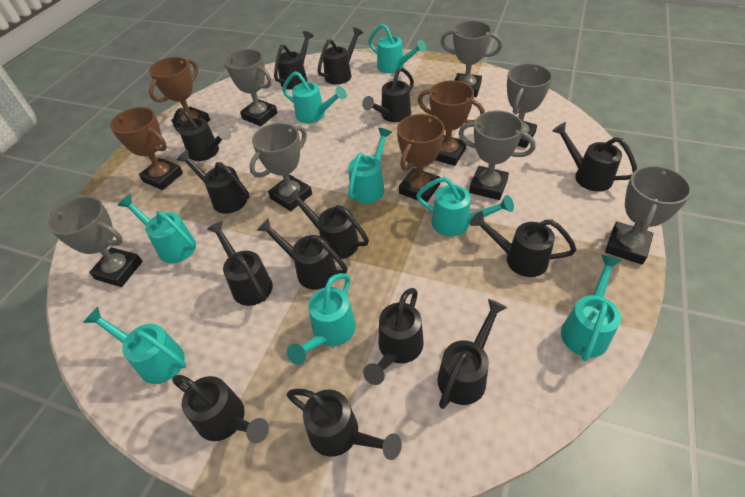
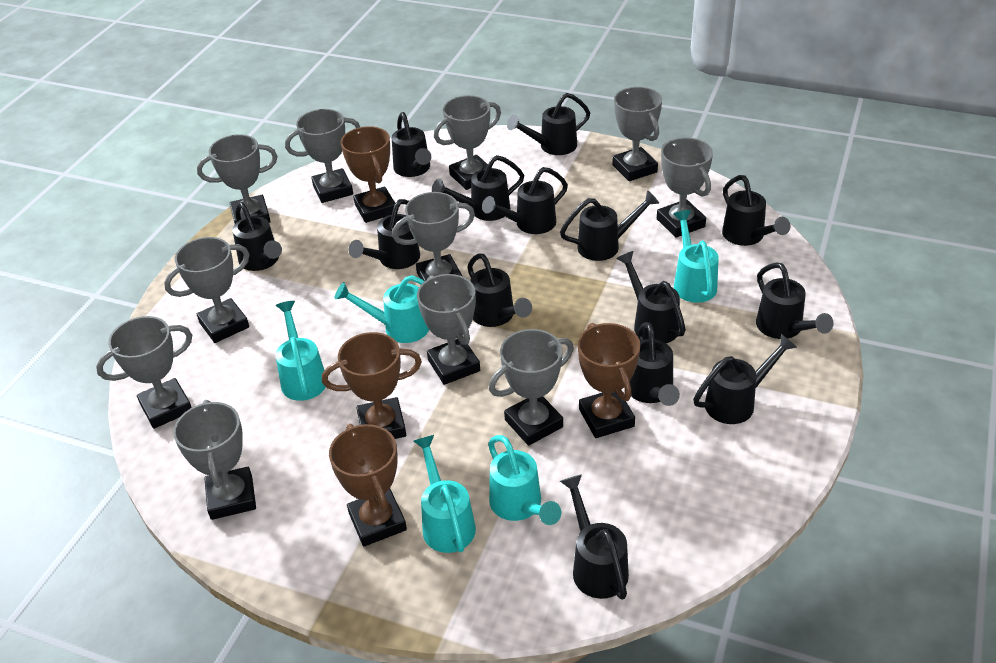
grey trophy: [48,196,142,287] [224,49,278,126] [249,123,312,211] [441,20,502,97] [459,111,536,200] [507,63,553,148] [605,166,692,265] = 7 -> [96,316,192,429] [164,237,250,343] [173,400,256,520] [197,134,278,224] [285,109,360,203] [392,192,475,281] [417,274,480,385] [434,95,501,190] [489,329,574,446] [612,87,662,181] [657,137,713,238] = 11
turquoise watering can: [83,307,186,384] [118,195,196,263] [282,71,346,123] [287,273,356,364] [348,128,392,204] [368,24,427,73] [416,177,514,236] [561,255,622,361] = 8 -> [276,301,326,401] [335,275,429,343] [414,435,476,553] [488,435,561,525] [673,210,719,303] = 5

